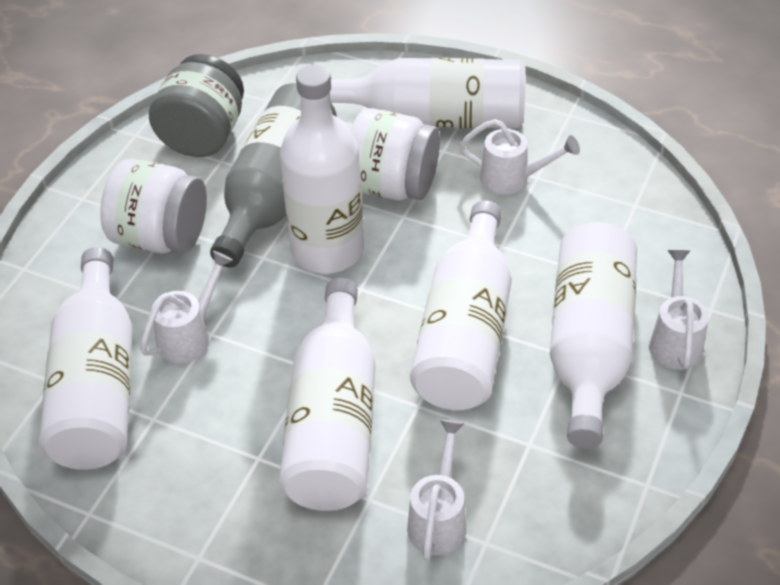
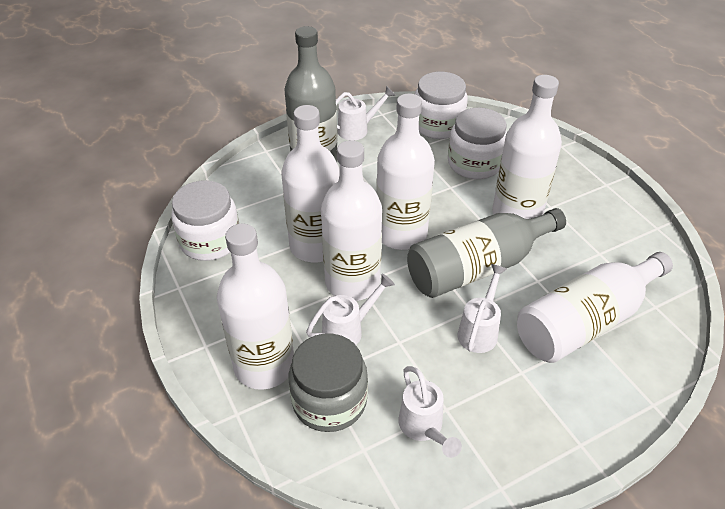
grey bottle: [210,83,337,267] = 1 -> [284,26,337,162] [407,208,566,298] = 2
white jar: [100,159,207,253] [351,108,440,200] = 2 -> [171,180,239,261] [415,72,468,139] [448,108,507,179] = 3

